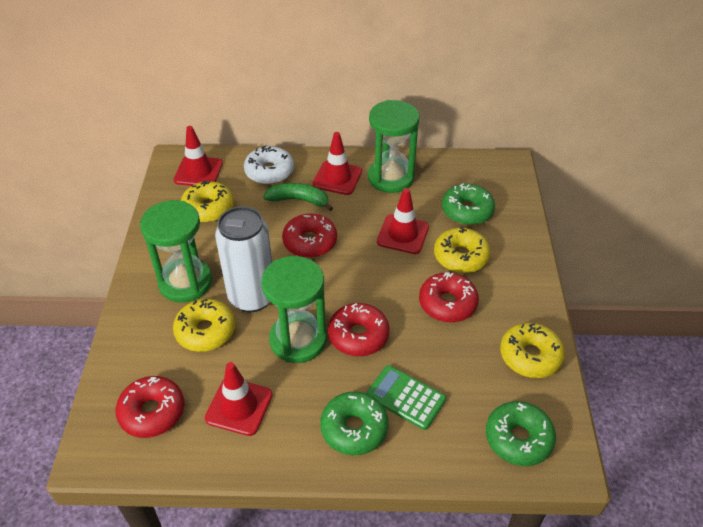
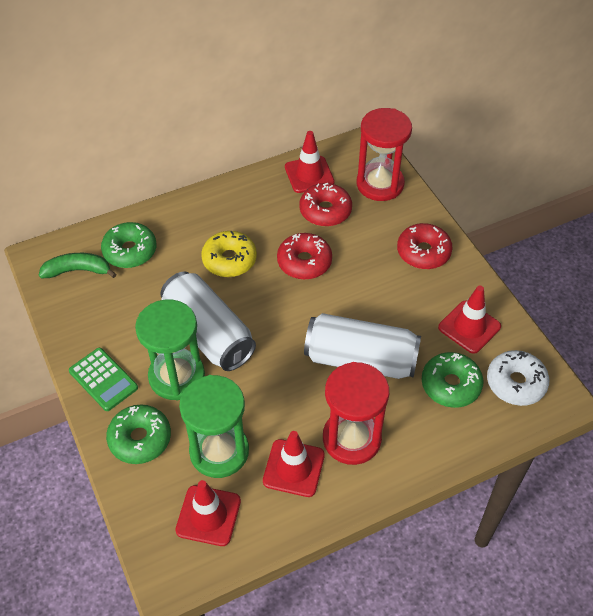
green hourglass: [140,200,212,303] [261,256,327,363] [368,100,420,193] = 3 -> [135,299,205,401] [179,375,249,478] = 2
red donut: [116,376,184,438] [282,214,337,258] [328,303,390,356] [419,272,479,323] = 4 -> [277,233,332,280] [299,183,352,227] [397,223,453,269] = 3
red hourglass: none = 0 -> [323,362,389,465] [357,108,412,201] = 2
white can: [215,206,272,312] = 1 -> [160,272,256,371] [304,313,421,379] = 2
yellow donut: [173,299,235,352] [181,181,234,222] [434,227,490,273] [500,323,565,378] = 4 -> [201,231,257,277] = 1

